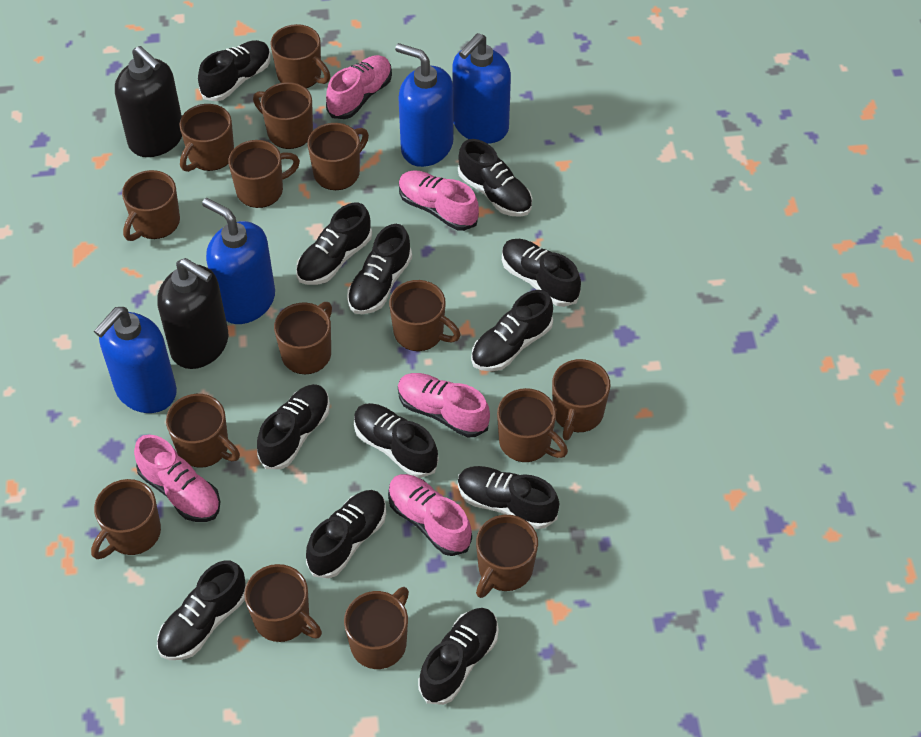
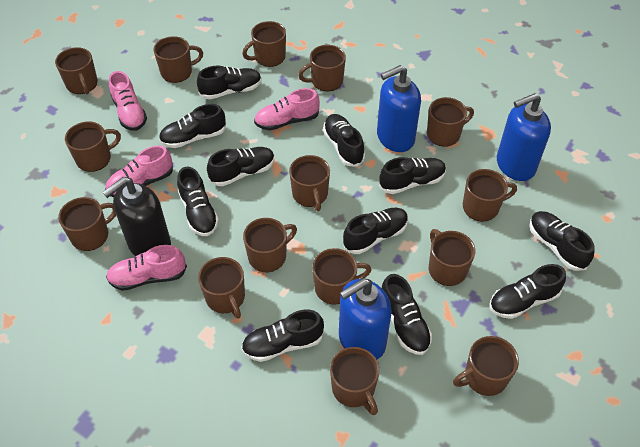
black shoe: [157,560,246,660] [198,40,271,101] [257,384,330,469] [296,203,372,285] [306,490,386,578] [347,224,412,314] [354,403,439,478] [418,608,499,705] [458,139,532,217] [458,466,559,529] [471,290,553,371] [502,239,581,307] = 12 -> [159,104,226,148] [177,167,219,236] [197,66,262,99] [207,147,275,186] [241,310,324,362] [323,114,365,167] [343,208,408,254] [380,157,446,194] [382,274,432,355] [489,264,566,319] [529,211,595,271] = 11
black soap dispenser: [115,46,182,157] [157,258,229,369] = 2 -> [103,177,171,256] = 1
blue soap dispenser: [94,307,177,413] [202,198,275,324] [395,43,454,167] [452,33,511,144] = 4 -> [339,278,392,359] [377,65,421,152] [497,93,551,181] = 3
pink shoe: [134,435,220,522] [326,55,392,119] [388,474,472,556] [398,373,490,437] [399,170,479,231] = 5 -> [105,146,173,197] [106,245,187,291] [109,71,147,131] [254,88,320,130] = 4

